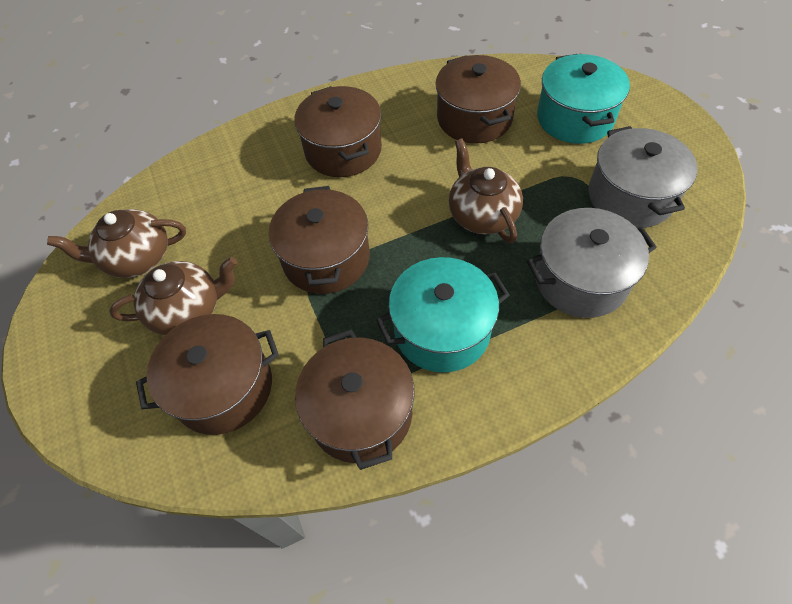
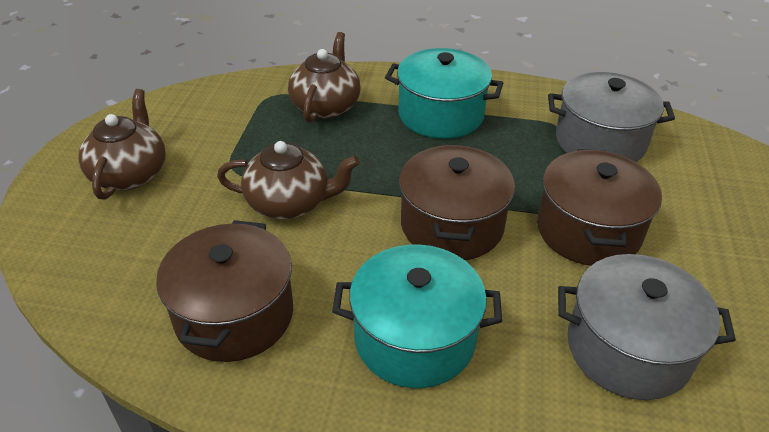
brown pot: [136,314,279,435] [269,186,370,294] [294,86,382,177] [295,330,415,470] [435,55,521,144] = 5 -> [156,220,293,362] [399,144,515,260] [537,149,662,266] = 3

